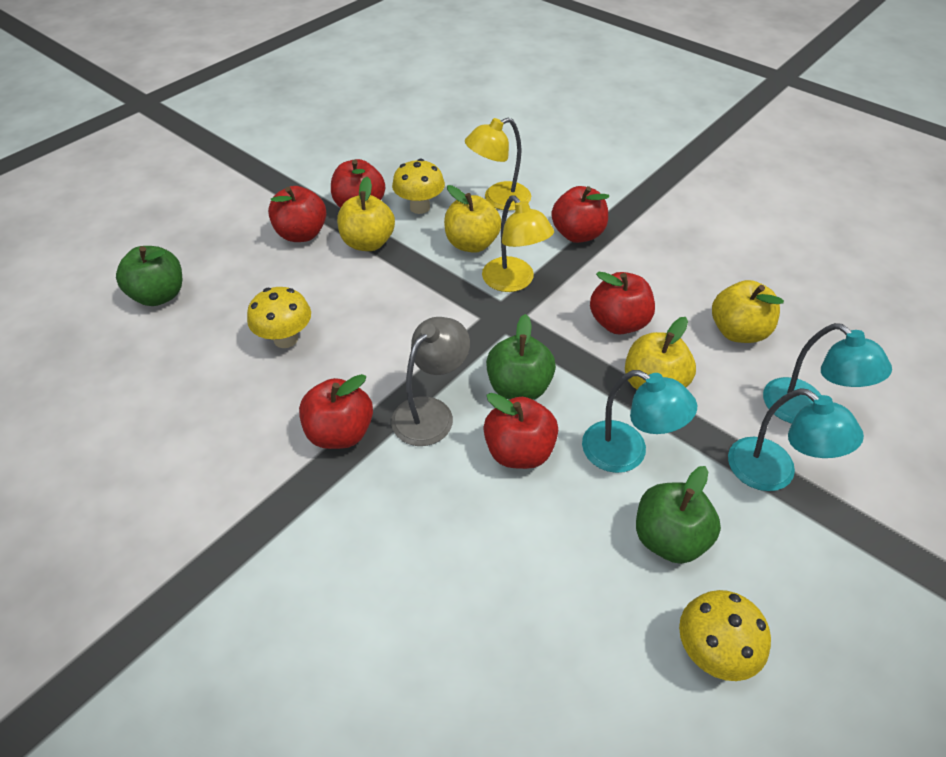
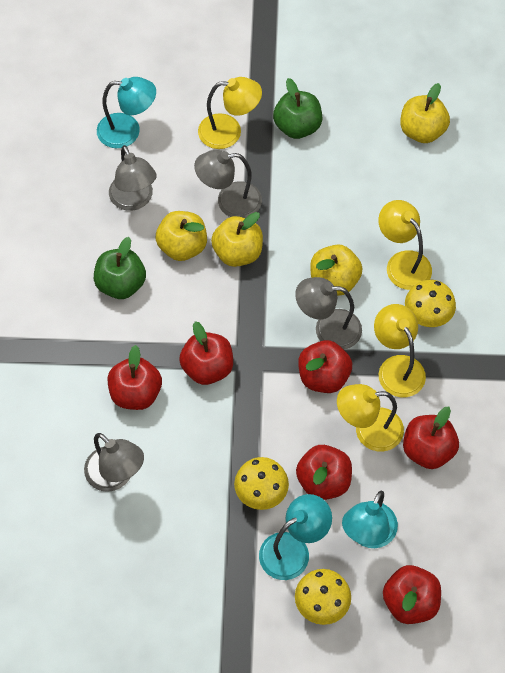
green apple: [116,246,182,306] [486,314,556,400] [636,466,721,564] = 3 -> [94,237,146,299] [273,78,322,139] = 2
grey lamp: [391,317,470,446] = 1 -> [84,433,144,492] [109,145,156,211] [194,150,262,218] [295,277,362,350] = 4
yellow lamp: [465,118,531,211] [482,195,554,292] = 2 -> [198,77,262,149] [337,384,404,452] [374,304,426,397] [379,200,432,290] = 4

